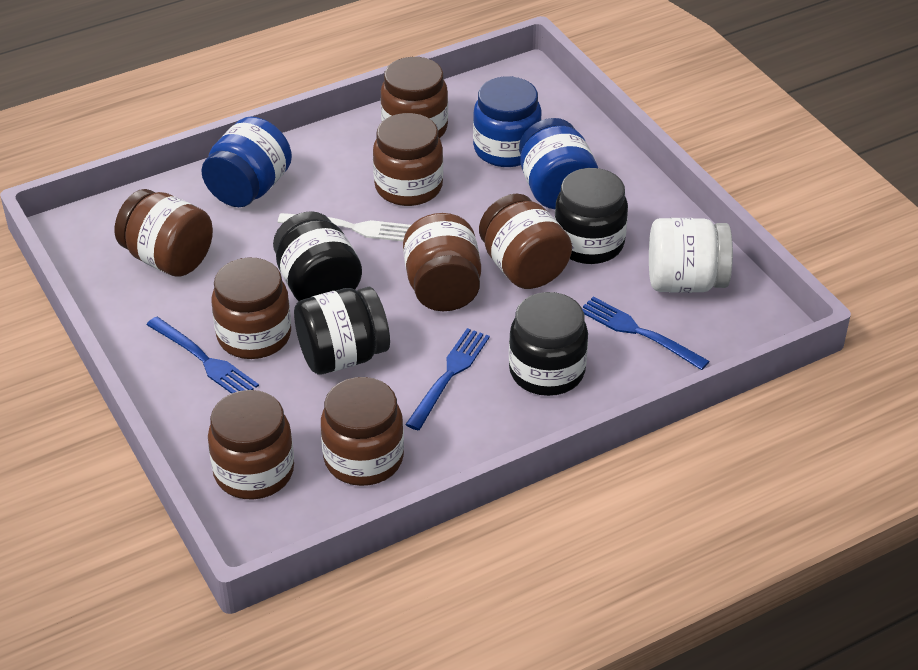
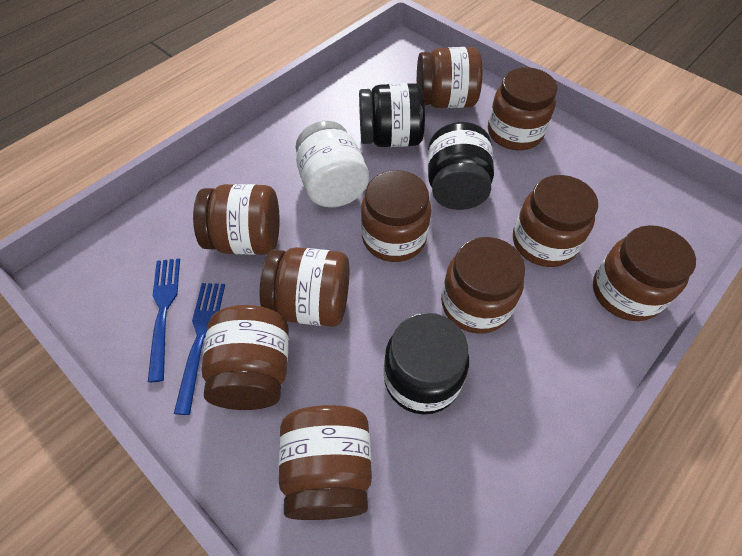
black jar: [273,211,362,301] [294,287,390,374] [509,292,588,396] [555,168,628,264] = 4 -> [359,83,425,147] [383,313,469,414] [428,122,494,210] = 3
blue fork: [146,317,259,393] [405,328,490,431] [582,296,710,370] = 3 -> [148,258,180,382] [174,283,225,415] = 2
blue jar: [201,117,292,207] [473,76,542,167] [519,118,598,209] = 3 -> none = 0
brown jar: [114,189,213,277] [208,390,294,499] [212,258,291,359] [321,377,404,486] [373,113,443,206] [380,57,448,139] [403,213,481,311] [479,194,572,289] = 8 -> [193,184,280,255] [202,305,289,410] [260,247,349,327] [278,405,372,520] [361,170,431,262] [417,47,482,108] [441,237,525,334] [488,67,557,150] [513,175,598,267] [593,225,696,321] = 10
white fork: [278,213,411,241] = 1 -> none = 0

